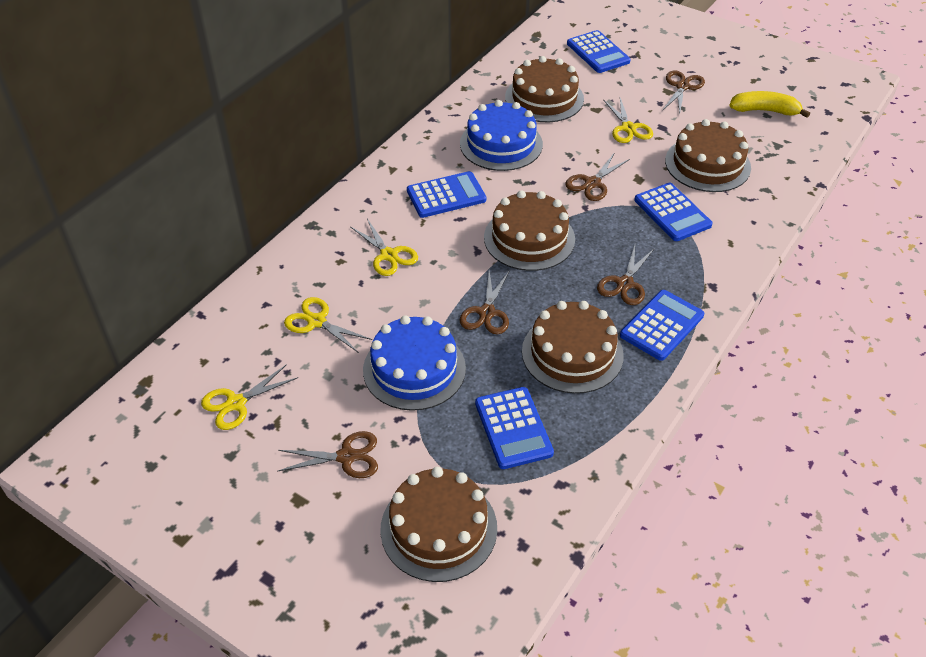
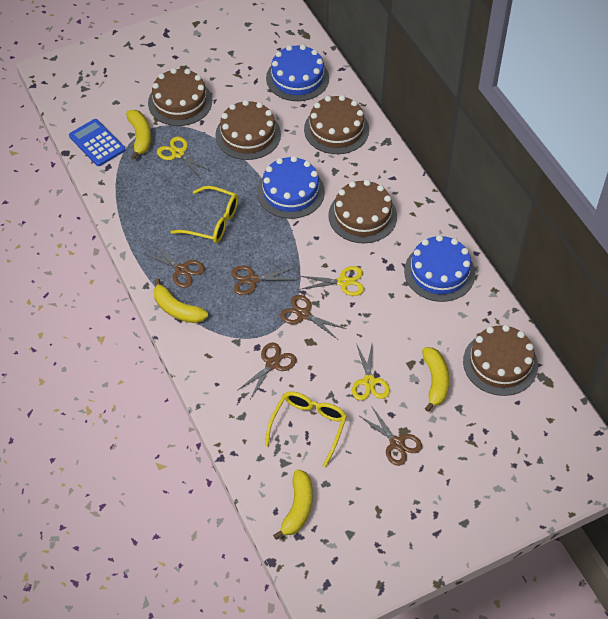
blue cake: [363,315,466,411] [460,100,543,171] = 2 -> [257,156,325,219] [266,44,329,101] [404,235,475,302] = 3
blue calculator: [407,171,486,218] [475,387,554,469] [567,30,631,73] [620,290,704,361] [634,183,713,241] = 5 -> [69,119,126,166] = 1
yellow banana: [729,91,810,118] = 1 -> [126,110,151,160] [154,278,208,323] [273,469,313,540] [422,347,449,412] = 4
yellow glasses: none = 0 -> [171,186,238,243] [265,391,347,467] = 2
yellow scissors: [201,364,299,430] [284,297,372,353] [351,219,418,276] [603,98,653,143] = 4 -> [157,137,211,179] [300,266,364,296] [352,343,390,401] = 3

